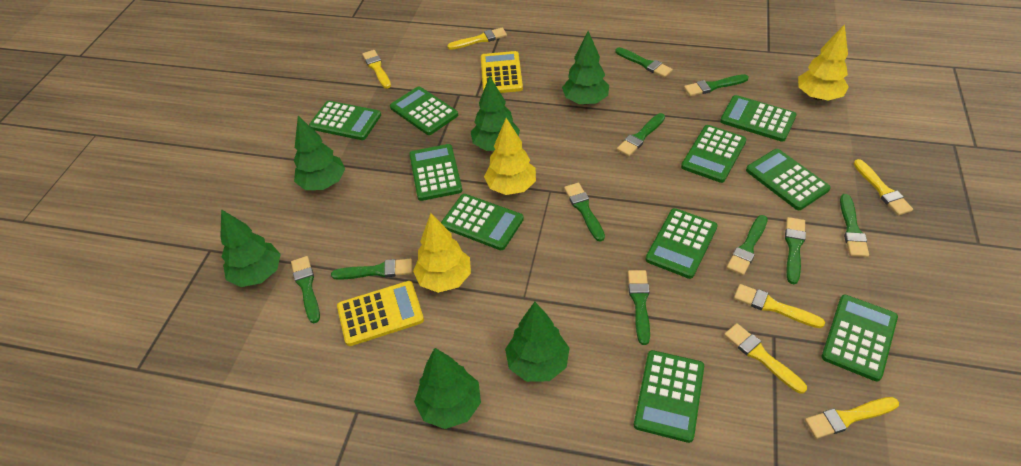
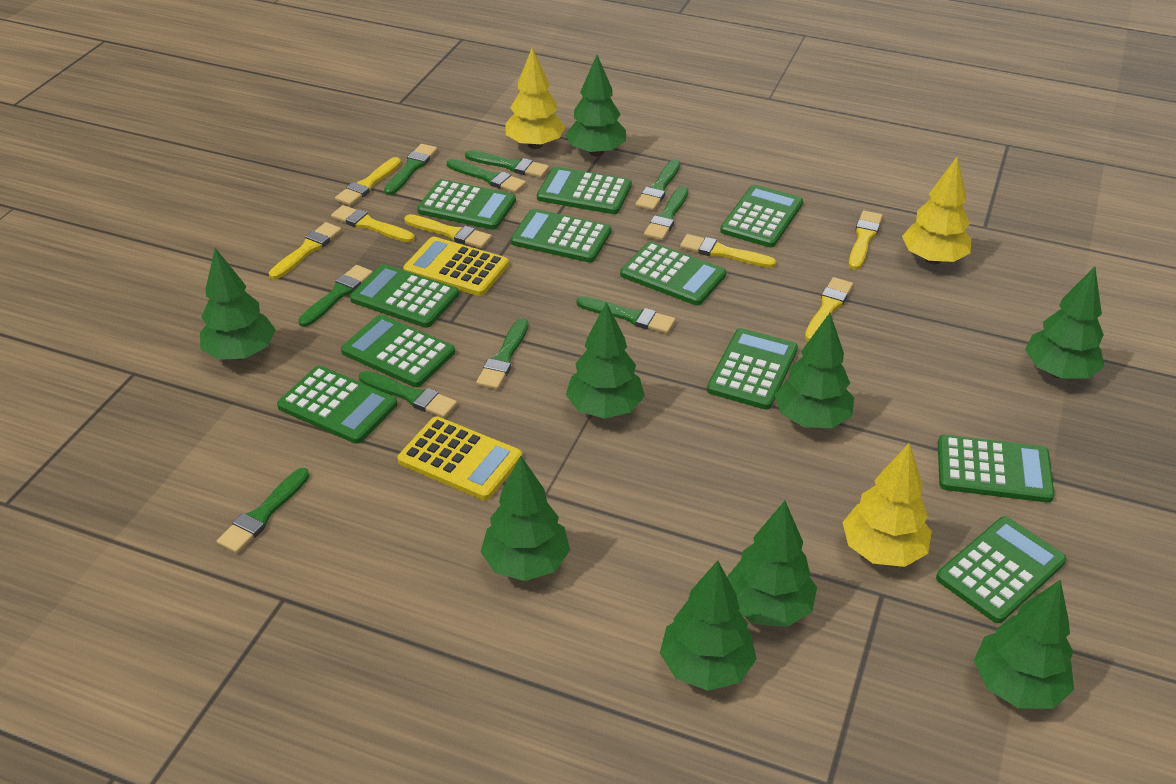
green calculator: [309,101,381,140] [390,86,458,135] [409,144,462,201] [441,194,524,250] [634,350,704,443] [645,208,718,279] [681,125,747,183] [720,95,797,142] [746,149,831,210] [822,295,898,382] = 10 -> [277,366,397,444] [341,315,455,387] [350,264,459,328] [417,179,516,230] [511,209,611,262] [537,167,632,214] [620,242,726,305] [707,328,798,410] [720,185,803,248] [936,516,1066,623] [938,435,1054,503] = 11
green tree: [220,209,281,287] [294,116,345,190] [414,348,481,429] [471,76,520,151] [505,302,569,382] [562,31,609,105] = 6 -> [200,248,276,360] [481,456,570,581] [566,55,626,156] [566,302,645,419] [660,560,757,691] [727,501,817,627] [775,313,854,428] [974,580,1074,709] [1025,266,1104,379] = 9
yellow brush: [362,50,391,89] [447,28,507,50] [724,323,807,394] [734,284,825,328] [805,397,899,439] [854,159,913,216] = 6 -> [269,222,342,279] [331,205,415,243] [335,157,401,206] [404,214,492,249] [680,234,776,268] [805,277,853,341] [849,210,883,270] = 7

